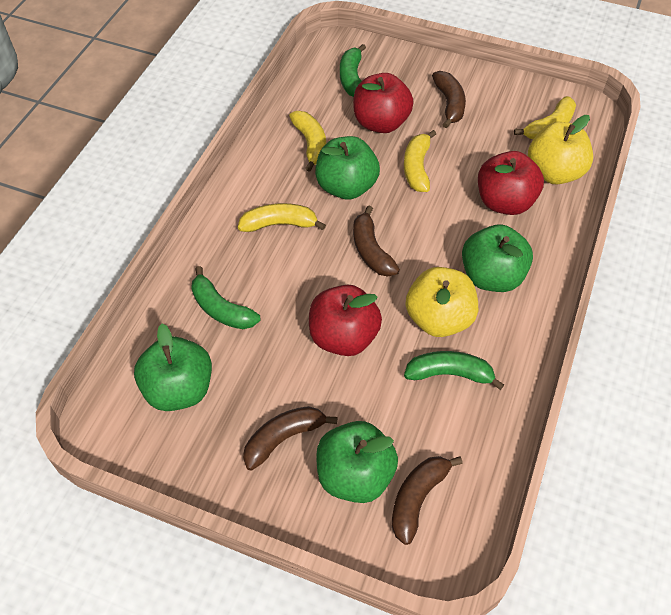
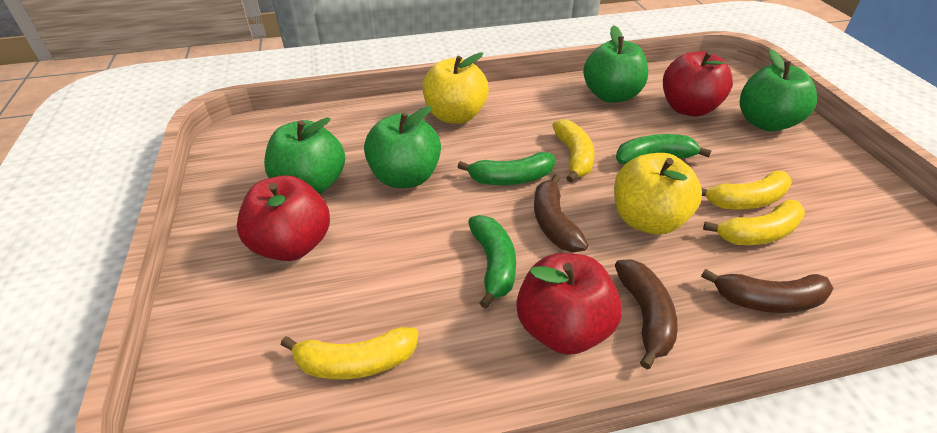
brown banana: [243,406,337,471] [353,205,400,277] [392,456,463,545] [432,71,466,128] = 4 -> [534,174,588,252] [615,259,678,369] [701,269,833,313] = 3

